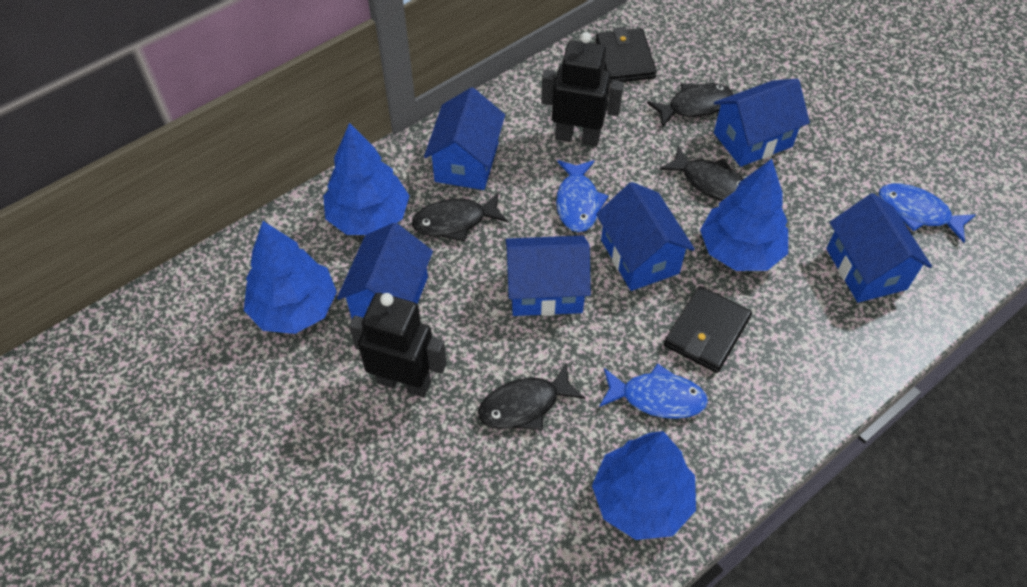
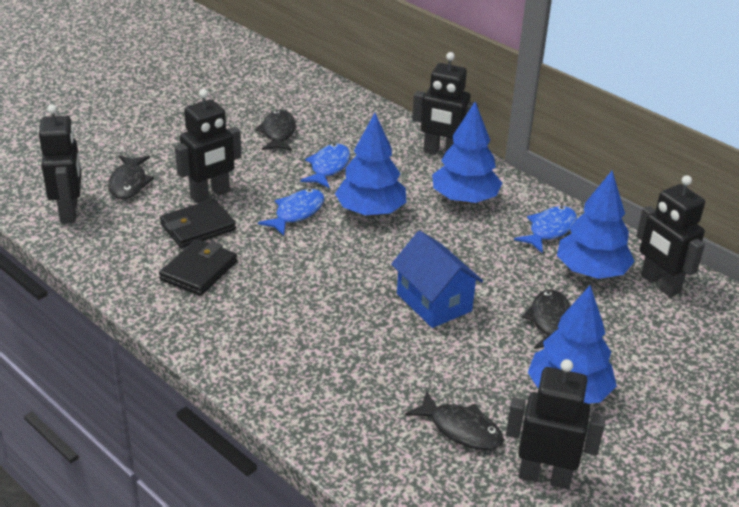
black robot: [349,293,447,397] [541,32,624,147] = 2 -> [39,104,81,224] [175,89,241,203] [412,52,478,155] [506,359,605,489] [636,175,705,298] = 5
blue house: [337,222,433,319] [424,87,505,190] [505,236,591,316] [596,182,695,291] [714,79,810,167] [826,193,932,303] = 6 -> [391,230,483,328] = 1

